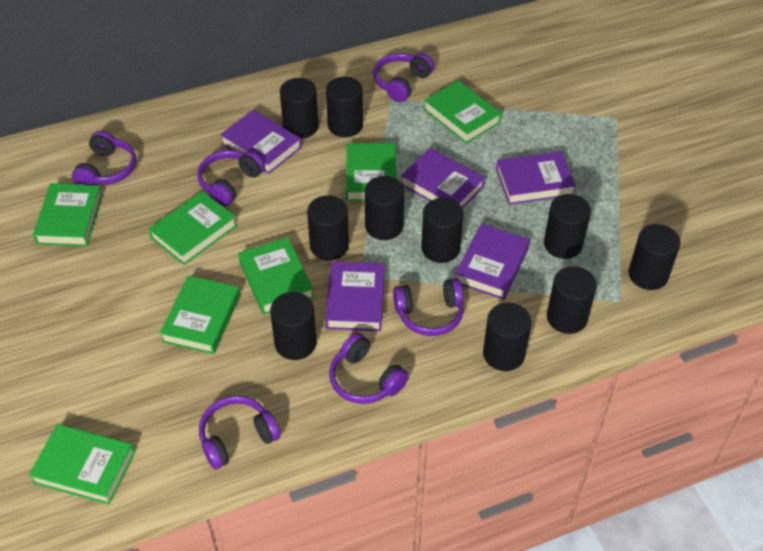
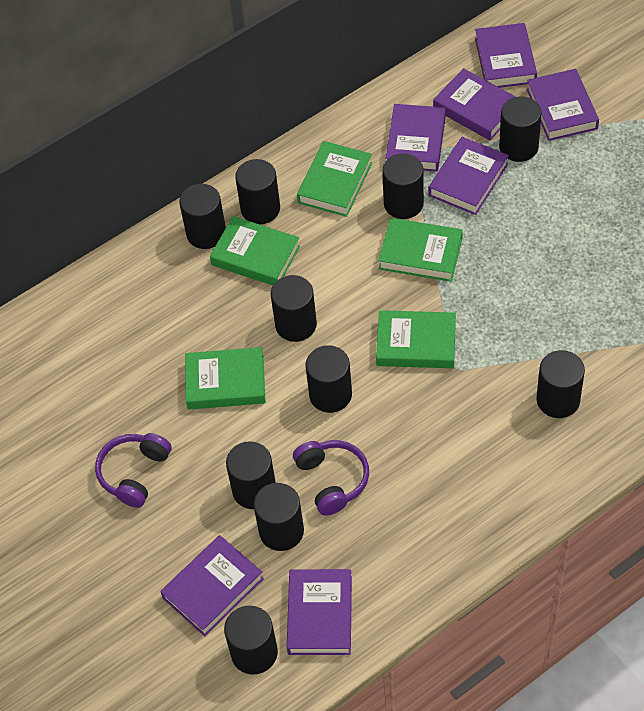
green book: [29,424,135,505] [33,183,103,247] [149,191,237,265] [159,276,240,354] [238,237,314,315] [346,143,397,201] [424,80,502,144] = 7 -> [185,347,266,409] [210,216,300,285] [297,141,372,217] [376,310,456,368] [378,218,463,282] = 5
purple book: [220,110,302,174] [325,261,385,331] [401,148,485,209] [455,223,530,300] [496,151,576,205] = 5 -> [160,535,264,636] [287,569,352,655] [385,104,446,172] [429,137,509,215] [433,68,516,140] [475,23,537,88] [527,69,599,141] = 7
purple headphones: [72,131,136,185] [197,150,265,206] [199,396,281,470] [329,333,409,404] [373,53,434,102] [393,278,464,336] = 6 -> [95,433,172,508] [293,440,369,516] = 2

